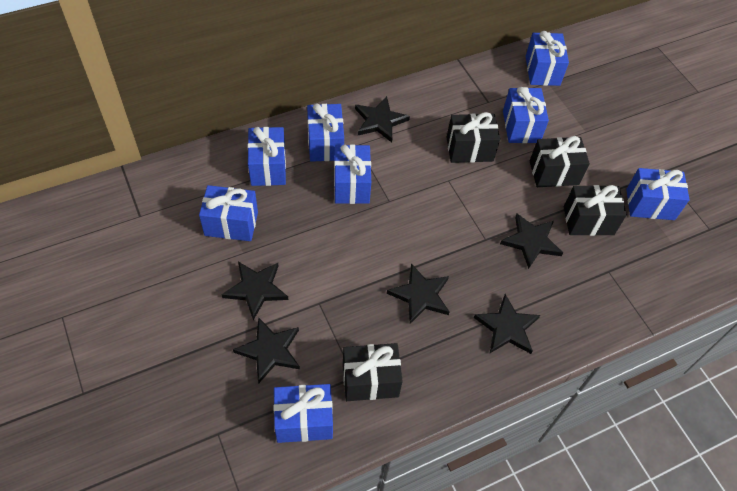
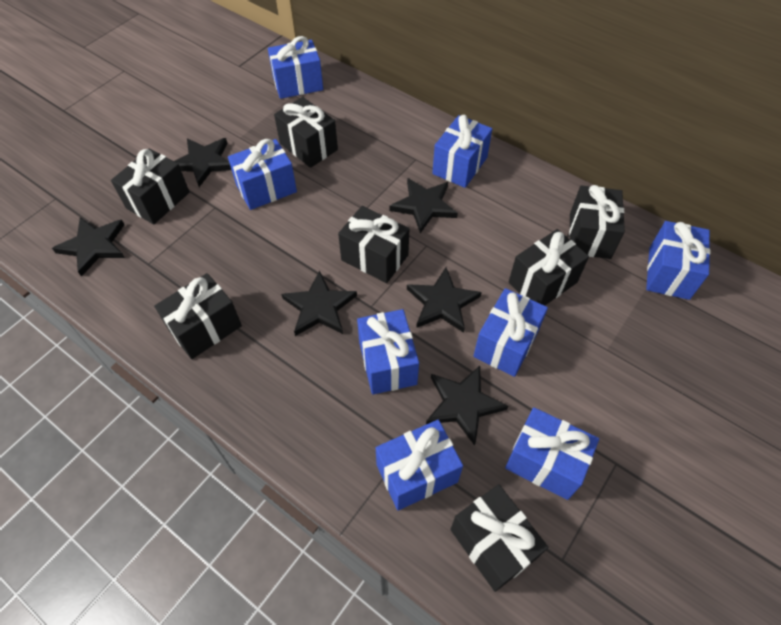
black gift: [343,343,403,401] [446,112,500,163] [530,136,590,187] [564,185,627,236] = 4 -> [111,149,190,224] [154,273,242,359] [274,97,338,168] [338,206,409,283] [450,484,548,592] [508,229,589,306] [569,185,625,259] = 7

